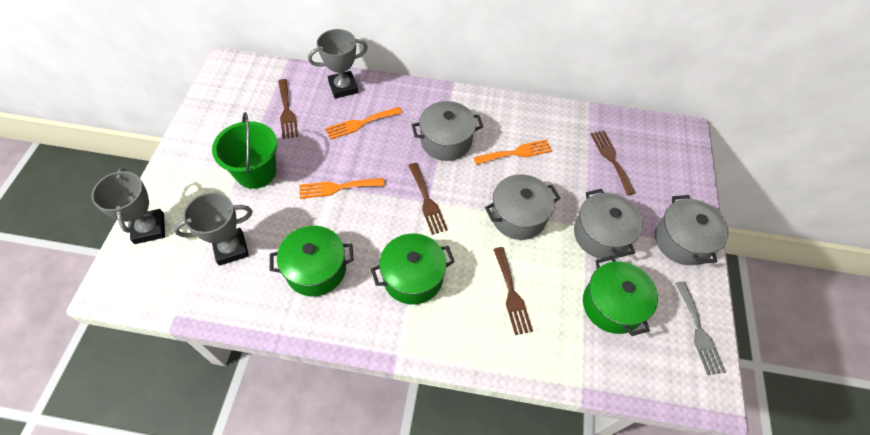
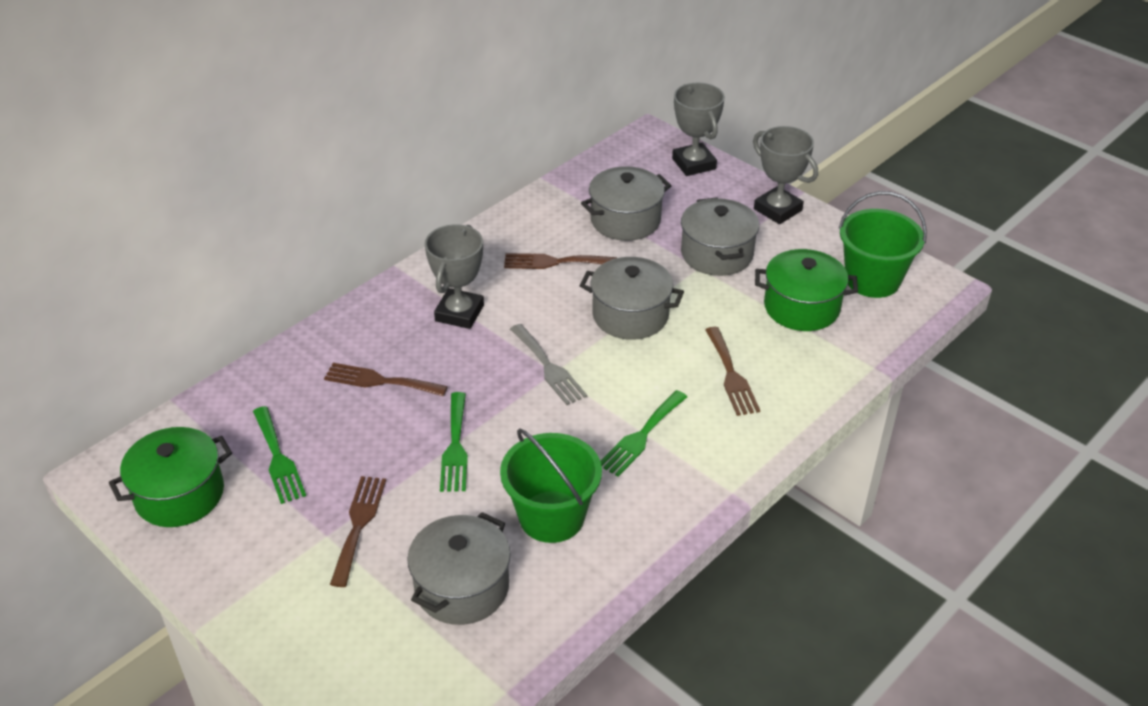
green bucket: [212,112,277,189] = 1 -> [500,429,602,543] [838,191,927,298] = 2
green fork: none = 0 -> [253,406,306,504] [440,392,468,492] [601,390,687,477] = 3
green pot: [270,226,354,296] [371,233,455,304] [583,256,658,336] = 3 -> [109,427,232,527] [755,249,858,331] = 2
orange fork: [299,178,385,199] [325,107,402,140] [474,139,552,165] = 3 -> none = 0

